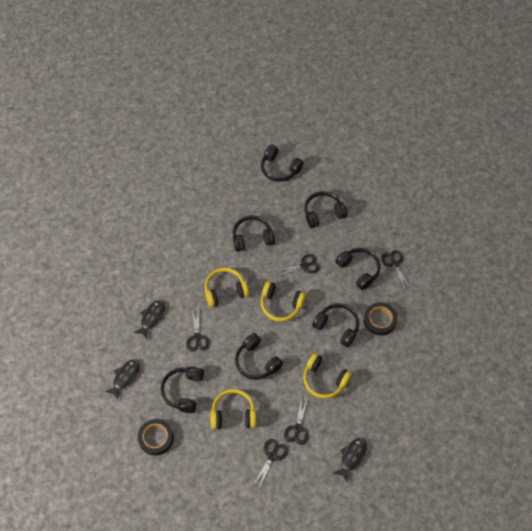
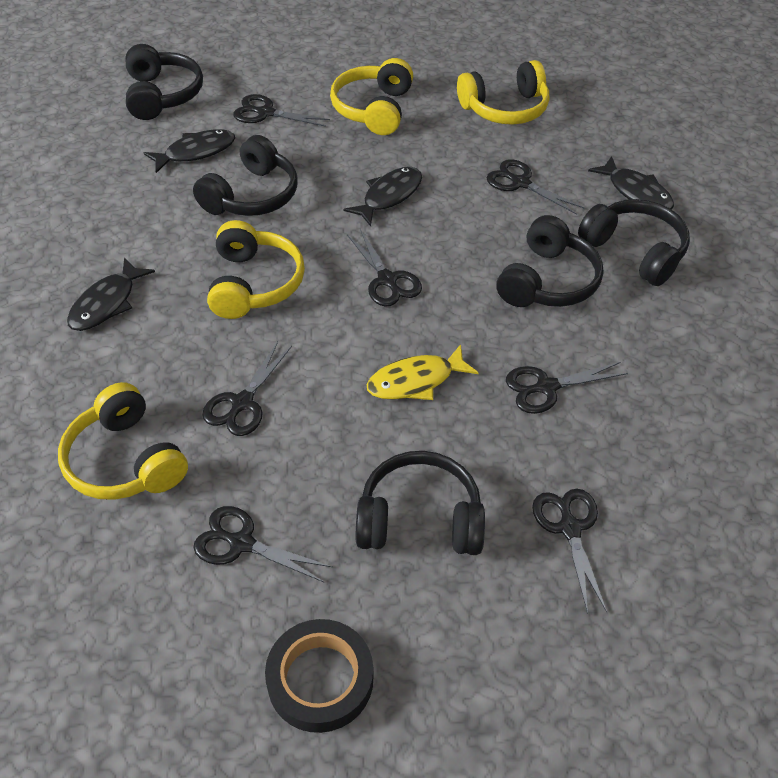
black fish: [105,359,140,399] [133,300,165,339] [334,438,367,482] = 3 -> [67,258,155,331] [144,129,235,173] [343,167,422,226] [588,156,674,210] = 4
black headphones: [161,366,204,413] [233,215,275,252] [235,333,283,380] [261,145,304,182] [304,191,348,228] [312,303,359,347] [335,248,381,290] = 7 -> [125,44,203,120] [193,135,298,216] [356,451,485,555] [496,215,603,307] [578,199,690,286] = 5
black scissors: [186,308,209,351] [253,439,288,486] [276,254,320,277] [284,397,308,445] [381,250,411,289] = 5 -> [193,506,332,583] [202,342,292,436] [233,94,330,127] [347,229,422,306] [486,159,585,215] [506,362,628,414] [532,489,607,614] = 7
black tape: [138,419,174,456] [364,302,397,335] = 2 -> [265,619,373,733] = 1
yellow fish: none = 0 -> [367,344,479,400] = 1

